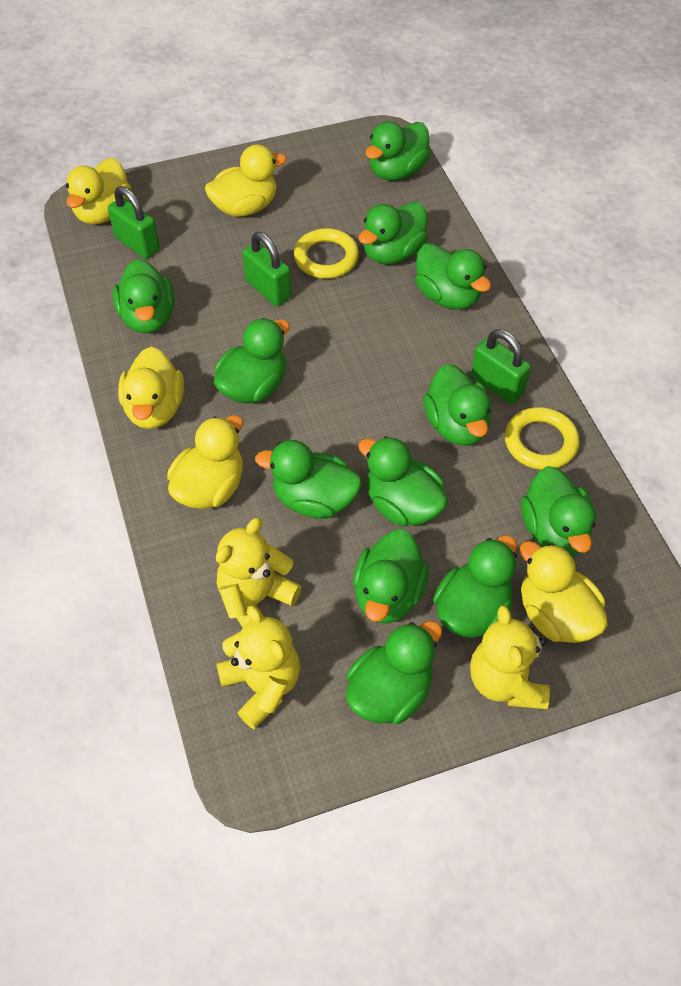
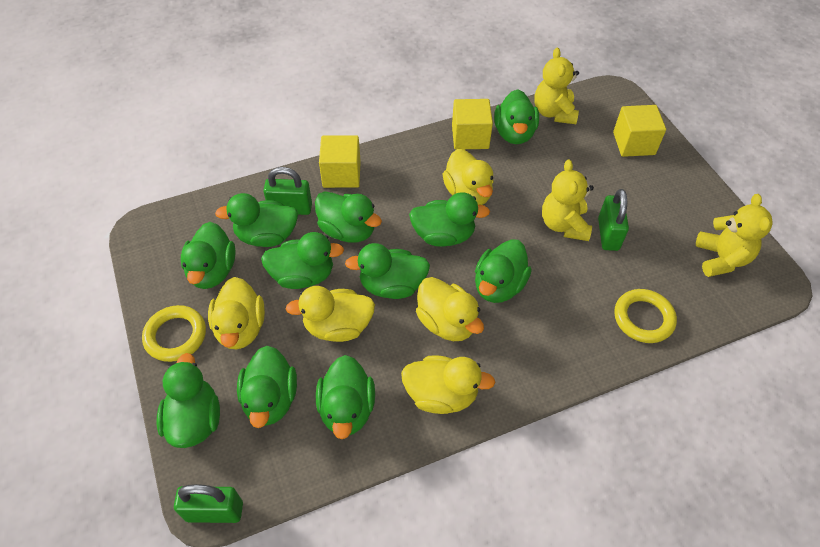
green duck: [113,259,175,333] [214,318,290,403] [255,440,362,519] [346,621,442,724] [353,529,429,623] [358,202,428,265] [358,436,448,526] [365,121,430,181] [415,243,491,310] [423,364,492,446] [433,535,517,638] [521,466,596,556] = 12 -> [156,353,220,448] [181,222,236,289] [215,193,298,247] [237,346,297,428] [261,232,344,289] [315,191,382,243] [316,355,375,439] [345,243,430,299] [409,192,490,247] [475,239,532,303] [494,89,539,144] = 11
yellow cube: none = 0 -> [319,136,361,188] [452,99,493,150] [613,105,666,157] = 3

